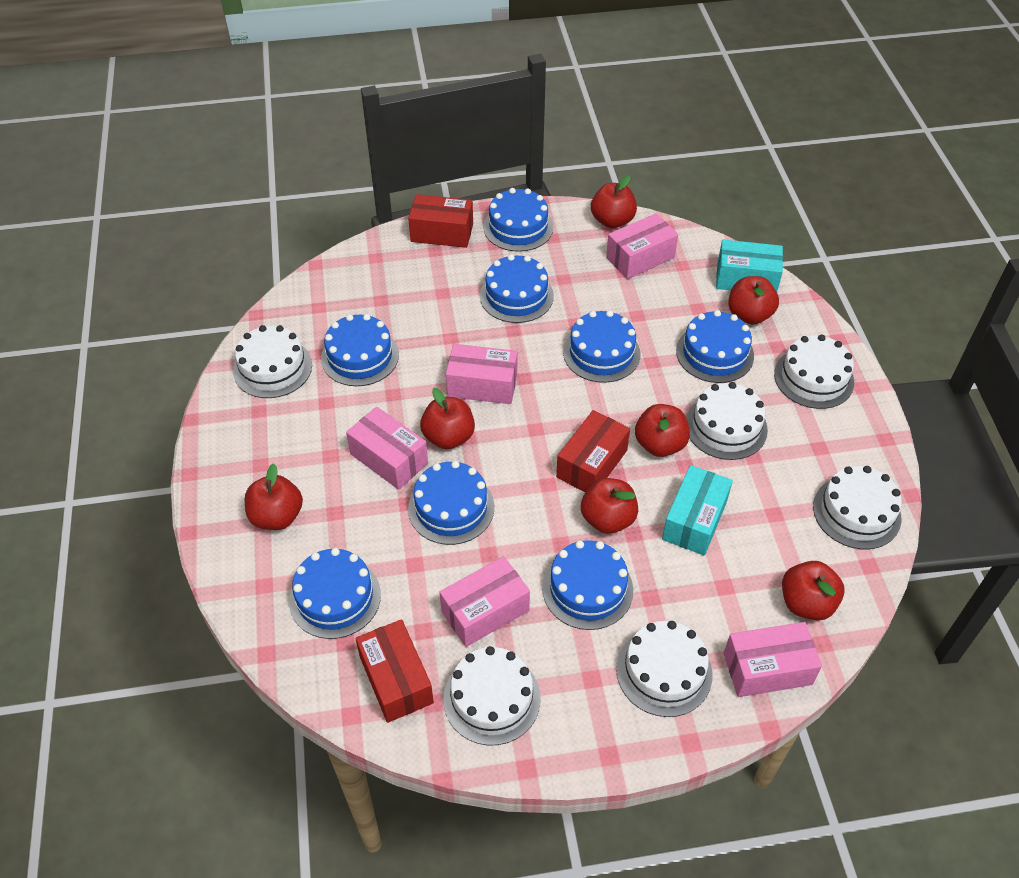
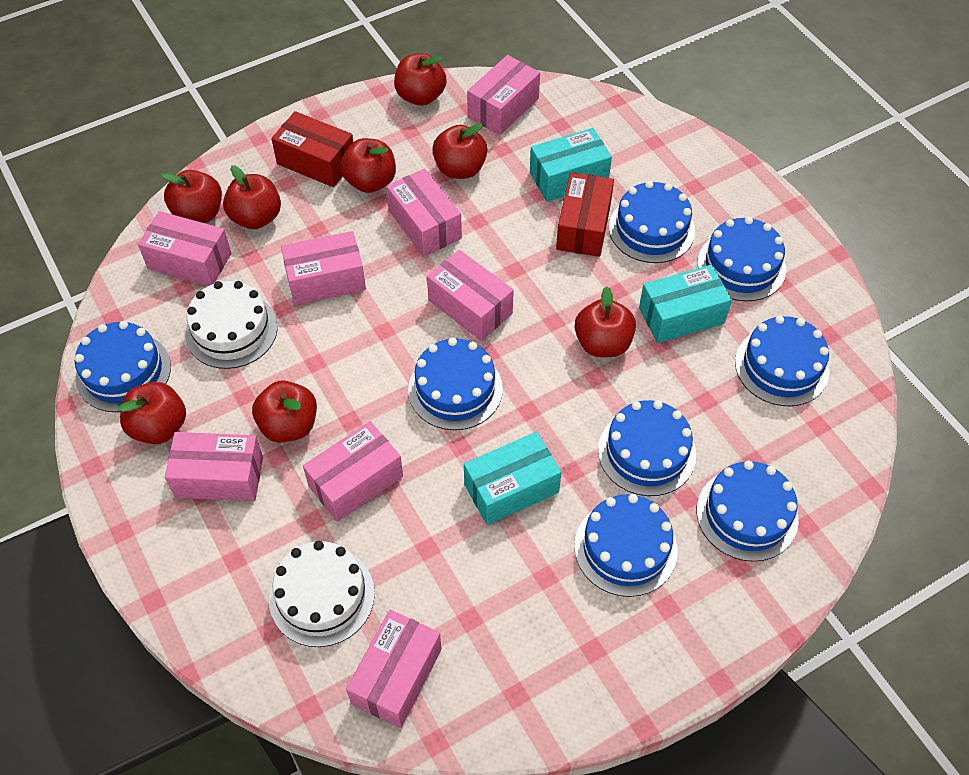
pink box: [346,407,428,490] [439,556,530,647] [446,344,517,404] [606,213,678,279] [724,622,822,697] = 5 -> [138,211,231,286] [165,432,263,501] [281,231,366,305] [303,421,403,522] [346,610,442,728] [386,168,462,256] [427,250,514,341] [467,55,540,135] = 8
red apple: [245,463,303,530] [420,388,475,449] [581,478,638,534] [591,175,637,228] [635,404,690,457] [728,276,779,325] [782,561,844,620] = 7 -> [118,382,186,444] [161,170,222,223] [223,165,281,229] [252,381,317,443] [340,138,396,193] [394,53,447,106] [432,123,487,179] [575,286,636,357] = 8
red box: [355,619,434,723] [408,194,473,248] [556,410,630,492] = 3 -> [271,111,353,187] [556,172,614,257] = 2
turquoise box: [662,465,733,555] [716,240,783,292] = 2 -> [464,432,562,525] [530,128,612,202] [639,265,732,343] = 3
white cake: [233,325,312,398] [444,646,541,746] [616,621,713,717] [686,382,768,460] [774,335,854,409] [813,466,902,549] = 6 -> [185,281,278,369] [269,541,375,647] = 2

